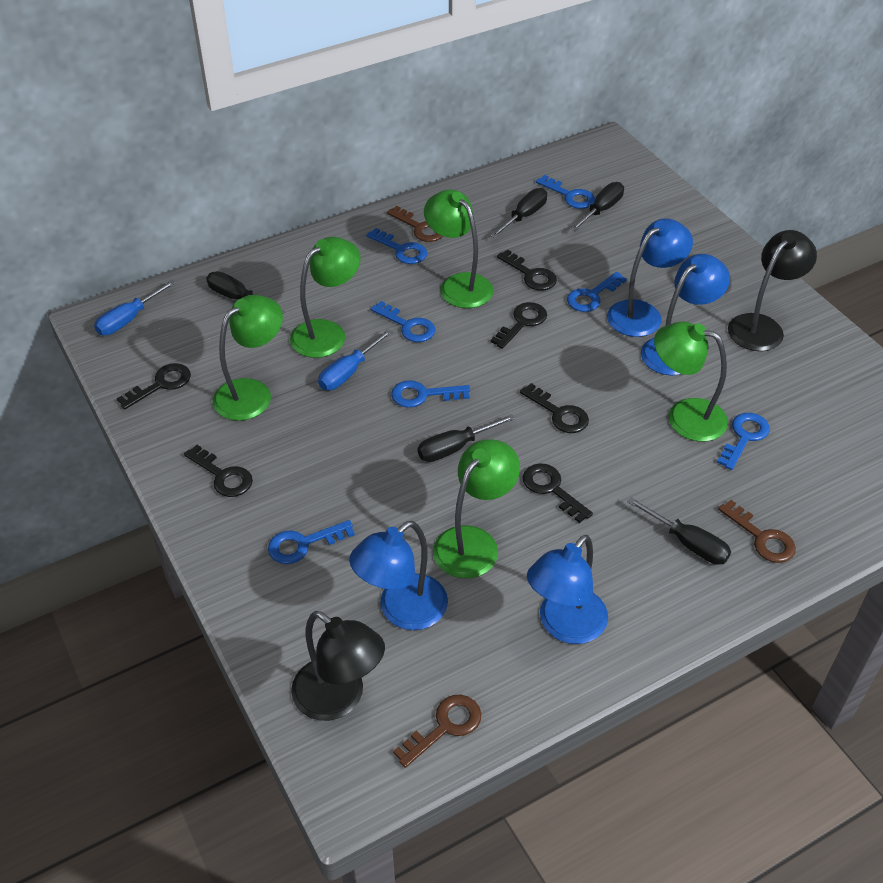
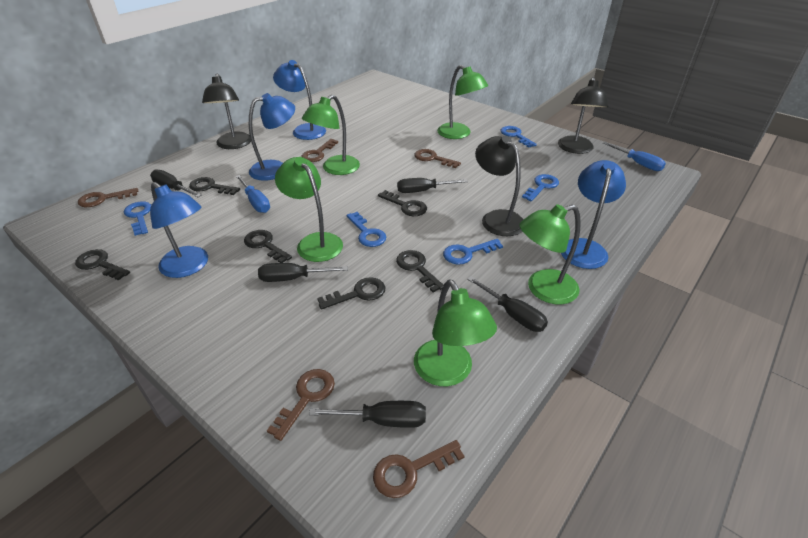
black lamp: [291,611,385,721] [728,230,817,351] = 2 -> [202,74,251,149] [475,136,524,236] [558,77,608,154] = 3
blue key: [268,520,355,564] [366,228,427,264] [371,301,436,342] [391,380,470,408] [536,175,595,209] [567,272,627,312] [717,413,770,470] = 7 -> [124,201,151,236] [346,212,386,247] [443,239,503,265] [501,126,537,148] [522,174,559,201] = 5
brown key: [387,206,443,242] [393,695,481,768] [718,500,796,563] = 3 -> [78,188,138,207] [267,369,335,441] [301,139,338,162] [373,440,464,498] [414,149,461,168] = 5

